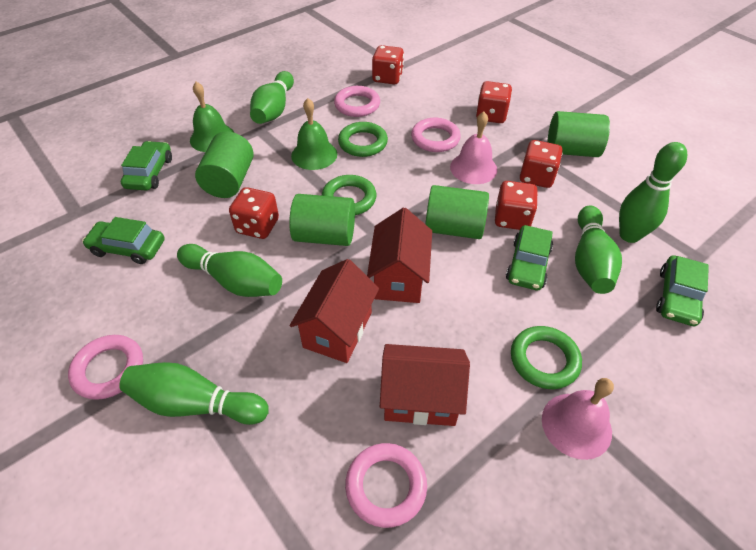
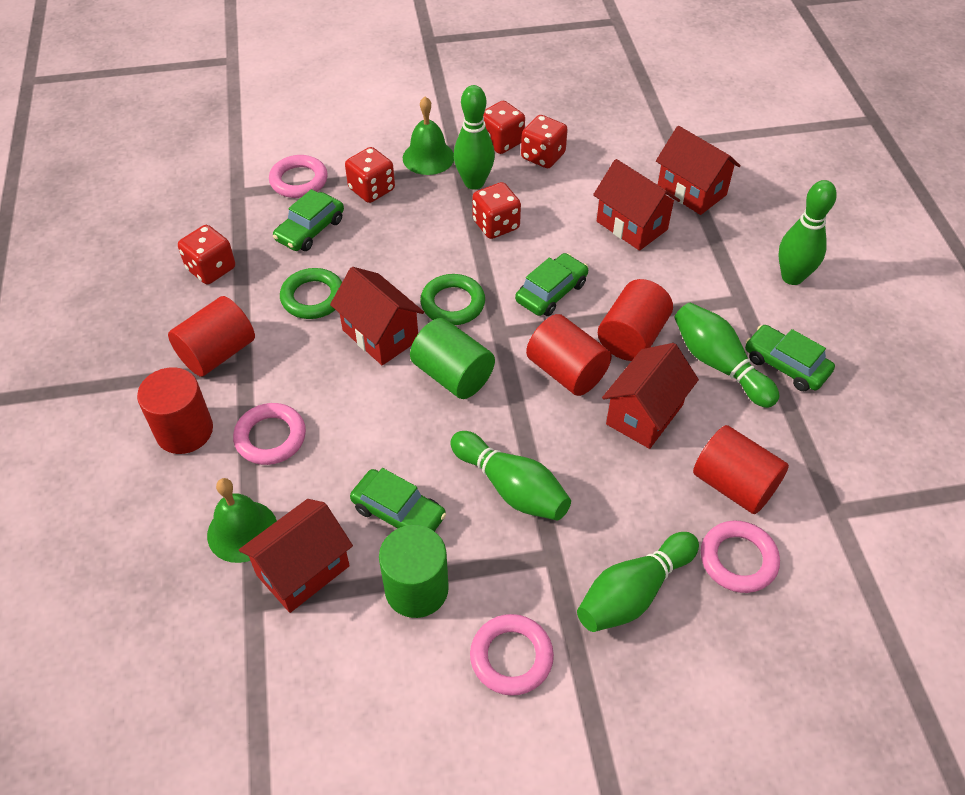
green cylinder: [195,131,254,198] [289,194,355,246] [425,185,489,239] [548,111,610,157] = 4 -> [379,525,449,618] [410,318,495,399] = 2
green ring: [322,175,376,215] [338,122,388,157] [511,326,582,389] = 3 -> [280,268,342,319] [420,274,485,325] = 2
pink bell: [450,112,497,184] [542,378,614,460] = 2 -> none = 0
red cylinder: none = 0 -> [137,367,213,454] [168,296,255,377] [526,314,612,396] [598,279,673,361] [693,425,789,514] = 5
red house: [290,259,379,363] [367,207,432,303] [380,344,470,426] = 3 -> [239,499,353,613] [330,267,424,365] [593,159,680,251] [602,343,699,449] [656,126,741,215] = 5

